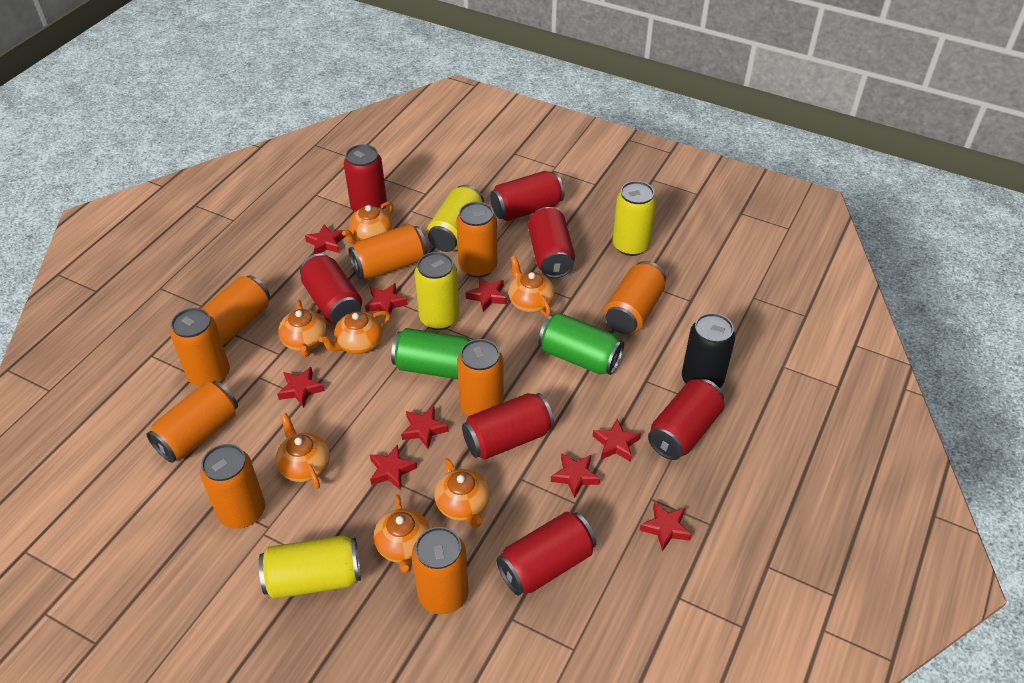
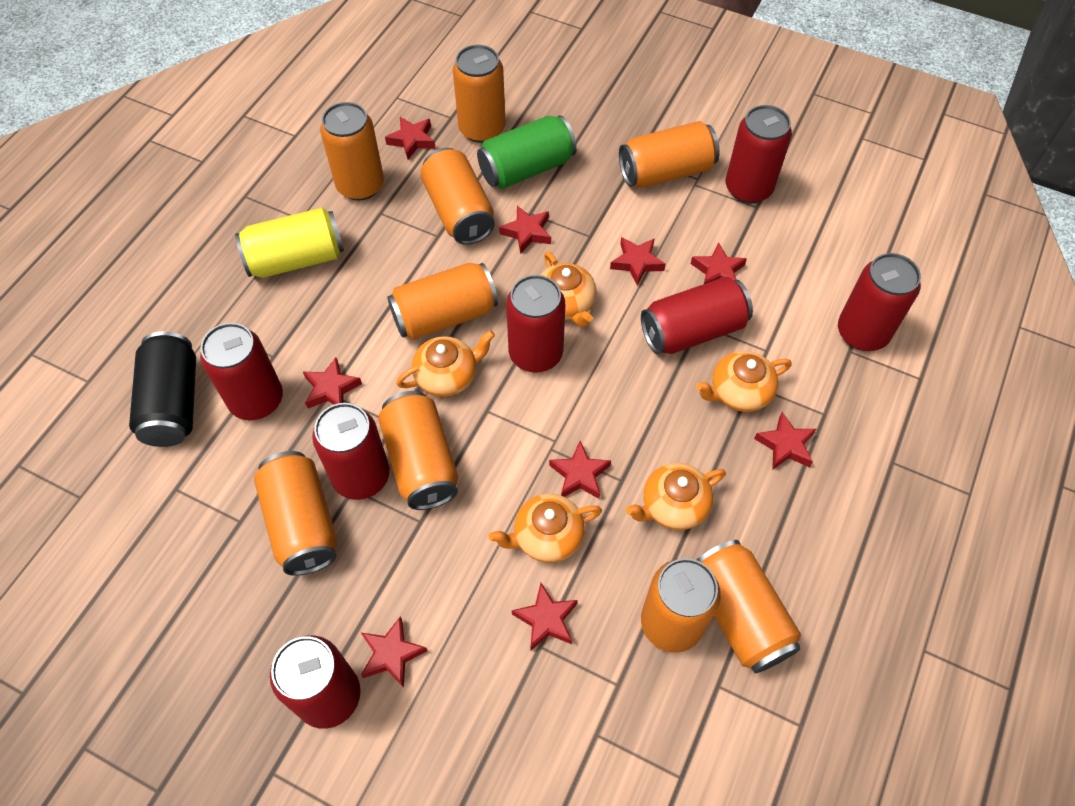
green can: [391,328,471,379] [538,313,624,375] = 2 -> [477,115,577,189] = 1
orange teapot: [276,413,330,489] [278,300,327,357] [319,311,390,354] [342,202,393,244] [374,495,430,573] [434,458,489,528] [508,255,555,316] = 7 -> [396,330,495,397] [489,494,602,563] [541,251,597,327] [626,463,726,530] [696,351,792,412] = 5
yellow can: [259,535,361,599] [414,252,459,330] [427,185,484,252] [612,181,657,256] = 4 -> [235,208,344,278] = 1

